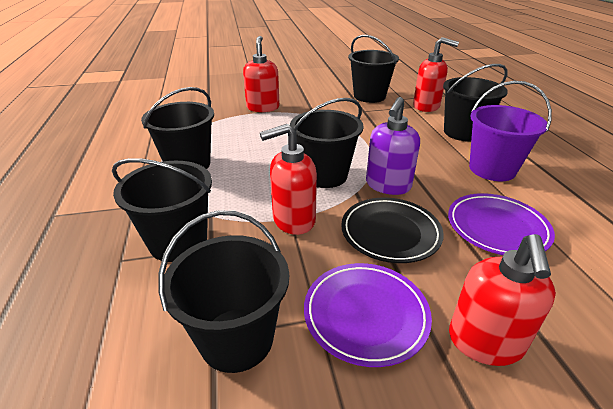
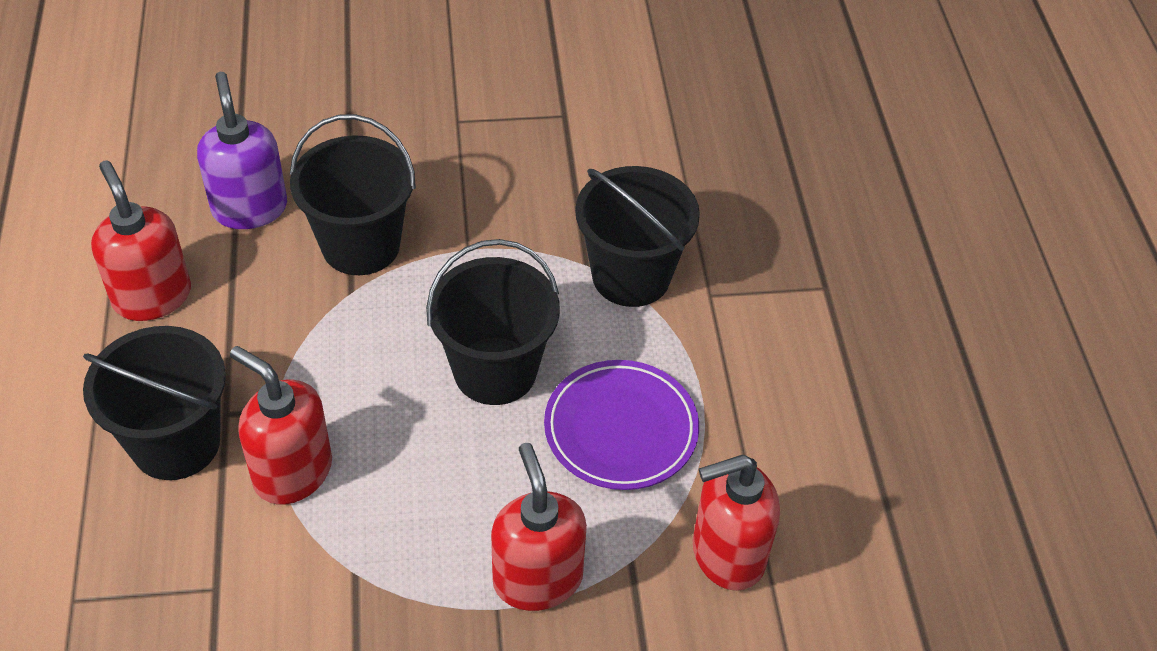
black bucket: [112,158,212,262] [141,87,214,169] [159,210,289,373] [290,98,364,188] [348,35,399,103] [443,64,508,142] = 6 -> [83,326,226,480] [290,114,416,275] [426,239,560,405] [575,166,700,307] = 4
black plate: [341,198,444,263] = 1 -> none = 0
purple bucket: [469,81,552,181] = 1 -> none = 0
purple plate: [304,263,432,367] [448,193,555,255] = 2 -> [544,360,699,490] = 1

